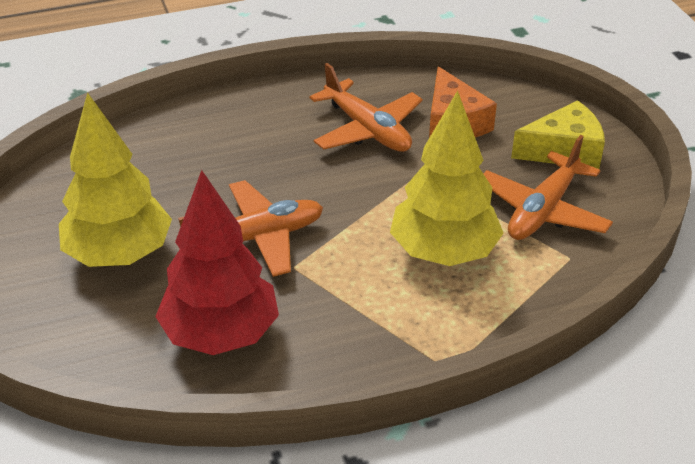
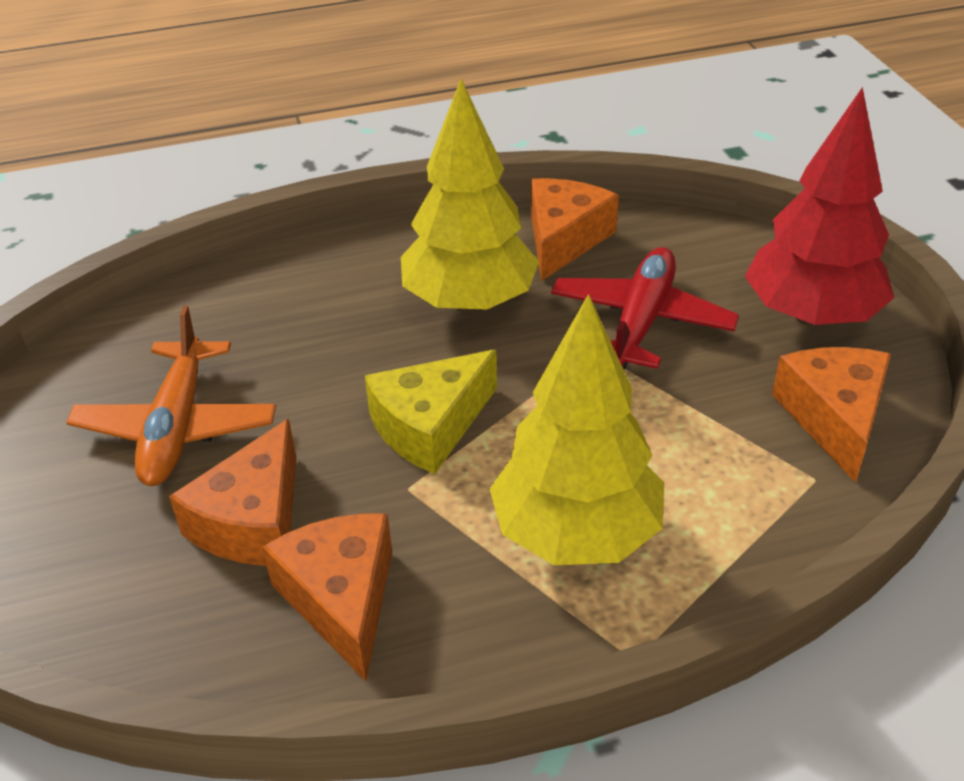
orange cheese: [429,66,497,138] = 1 -> [169,419,296,566] [262,514,392,681] [531,178,619,281] [772,347,891,483] = 4
orange plane: [178,180,323,277] [310,63,423,152] [483,135,613,240] = 3 -> [66,306,276,486] = 1
red plane: none = 0 -> [551,247,739,370] = 1

